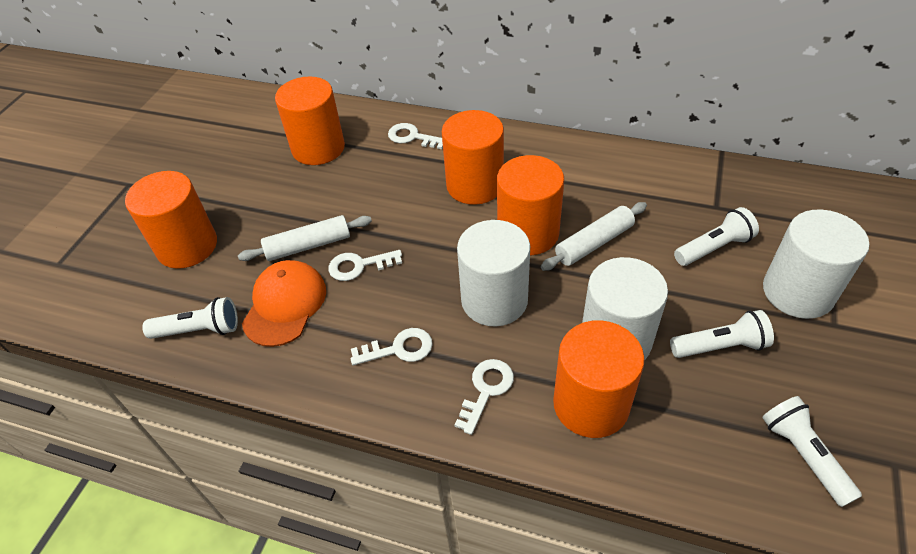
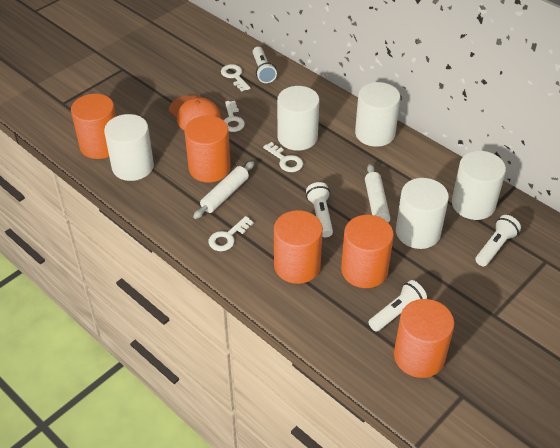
white cylinder: [457,220,530,327] [582,257,668,360] [763,210,869,319] = 3 -> [104,114,154,181] [277,86,319,151] [355,82,400,147] [396,178,449,249] [452,151,506,220] = 5

